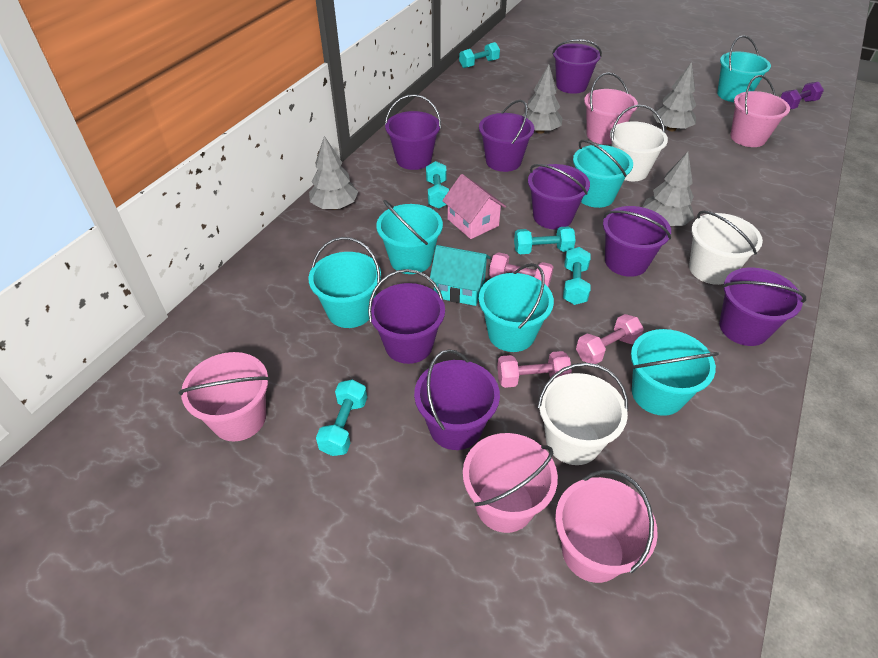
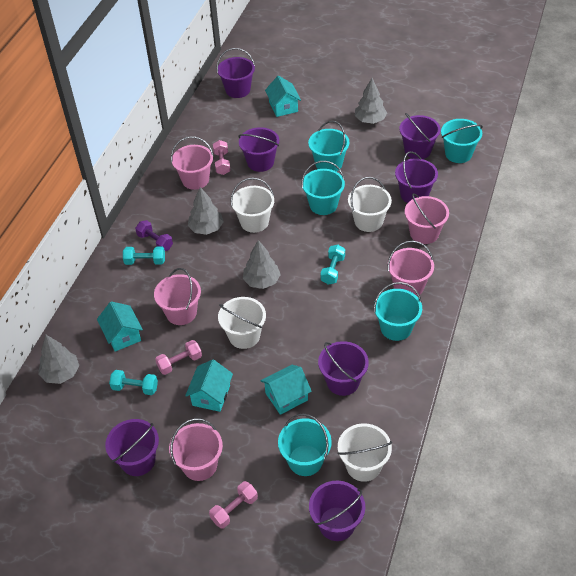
pink house: [442,174,506,239] = 1 -> none = 0
purple bucket: [368,269,445,364] [385,94,441,170] [414,349,500,450] [479,100,534,172] [528,164,590,229] [552,39,602,94] [603,206,671,277] [719,268,806,346] = 8 -> [105,419,159,476] [217,48,255,98] [238,127,279,172] [309,481,365,541] [318,341,369,396] [395,151,438,203] [399,113,440,159] = 7
turquoise bucket: [309,237,381,328] [376,200,443,274] [479,263,554,352] [573,140,633,208] [631,329,719,416] [717,35,771,102] = 6 -> [278,414,332,476] [302,161,345,215] [308,121,350,172] [374,282,422,341] [441,119,483,163] = 5
turquoise dumbbell: [316,379,367,456] [426,161,449,209] [459,42,500,68] [514,226,576,254] [563,247,590,305] = 5 -> [109,370,158,395] [123,247,165,265] [320,245,345,285] = 3
turquoise house: [429,245,491,306] = 1 -> [97,301,143,352] [185,360,233,412] [261,365,312,415] [265,76,301,117] = 4
white bucket: [538,363,628,465] [610,105,668,181] [689,211,763,285] = 3 -> [218,297,266,349] [231,178,274,233] [338,423,392,482] [348,177,392,232] = 4

